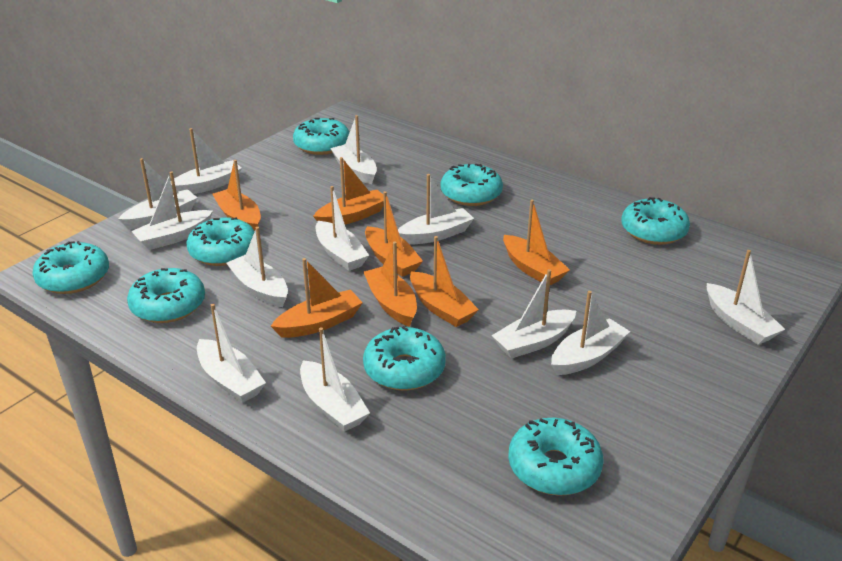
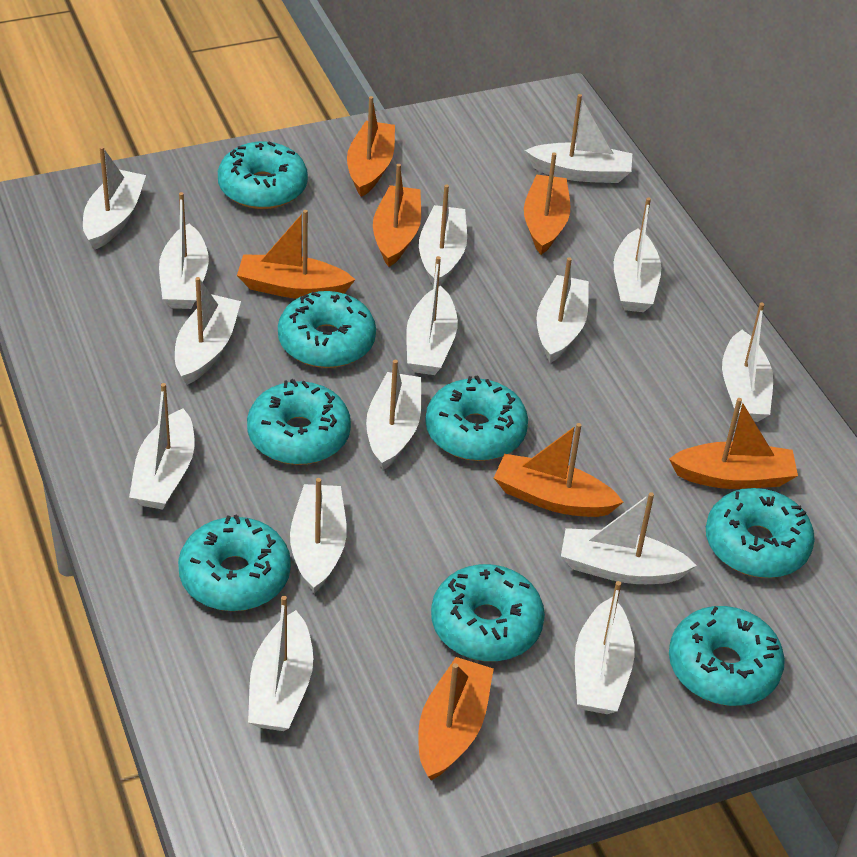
white boat: [118,158,197,230] [131,171,213,250] [170,128,242,194] [197,304,266,403] [226,227,288,307] [300,327,370,432] [315,186,369,271] [330,115,377,184] [398,174,474,245] [491,269,576,359] [551,291,630,375] [707,250,785,345] = 12 -> [83,146,146,250] [129,383,195,510] [159,192,209,309] [175,277,241,385] [248,596,313,731] [290,478,347,593] [366,360,421,470] [406,256,458,375] [419,184,467,287] [525,94,632,183] [536,257,589,363] [561,492,697,584] [575,581,635,714] [614,198,661,312] [722,303,773,422] = 15

